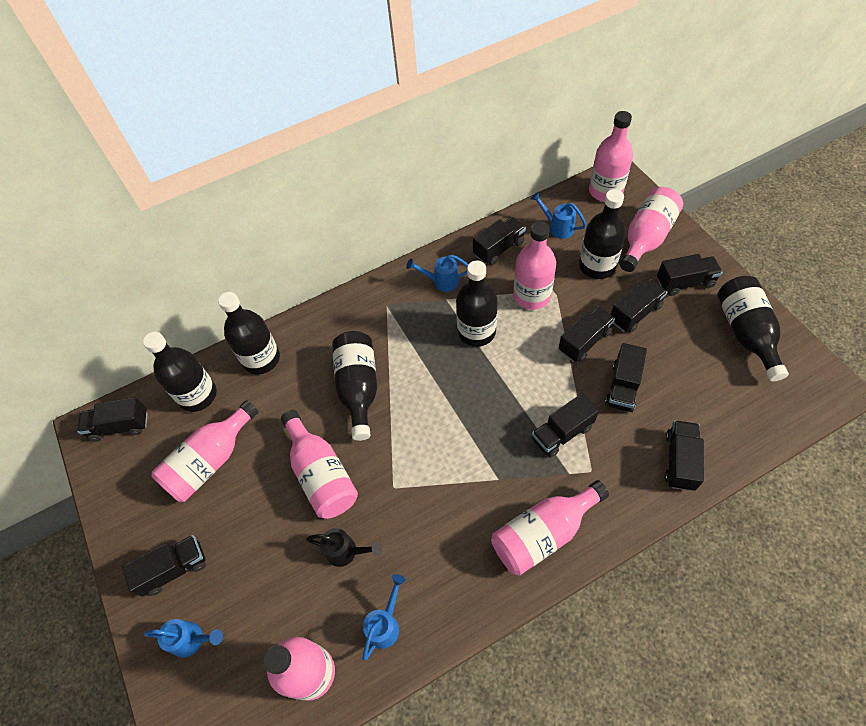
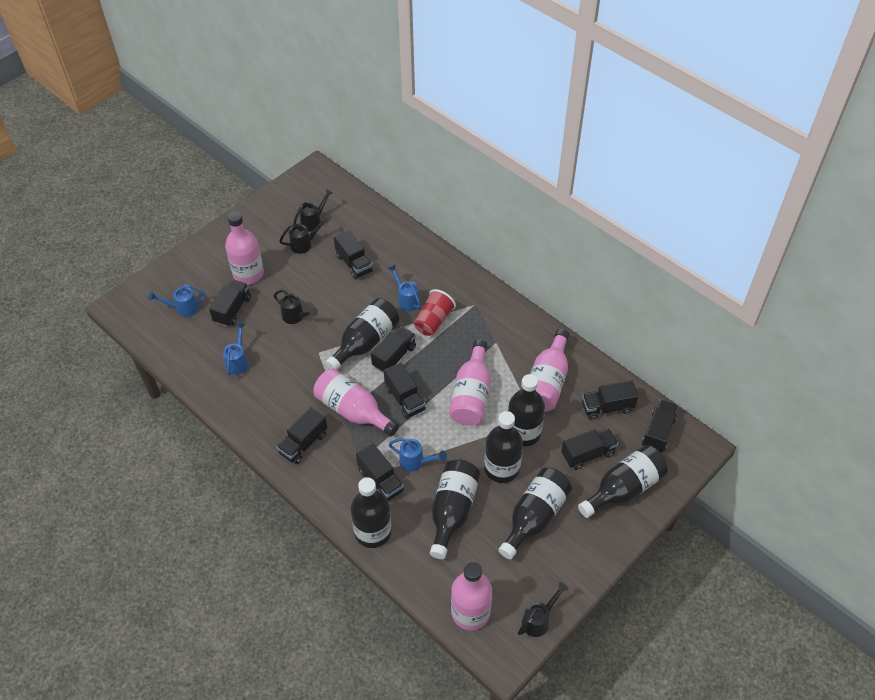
black bottle: [143,332,217,412] [218,292,280,374] [332,331,377,441] [456,261,498,347] [579,189,626,279] [717,276,789,382] = 6 -> [325,298,399,370] [351,477,392,548] [430,459,480,559] [484,411,523,483] [499,468,572,559] [508,374,545,447] [578,445,668,518] = 7
black watering can: [306,528,383,567] = 1 -> [274,290,318,324] [280,215,329,254] [293,189,333,232] [518,582,569,637] = 4
pink bottle: [152,400,258,502] [263,637,335,701] [281,410,358,519] [491,480,609,576] [513,222,556,310] [589,111,633,202] [620,187,683,272] = 7 -> [225,212,264,284] [313,368,399,437] [449,340,491,426] [451,562,492,630] [530,329,570,412] = 5
red cup: none = 0 -> [414,289,456,336] = 1

